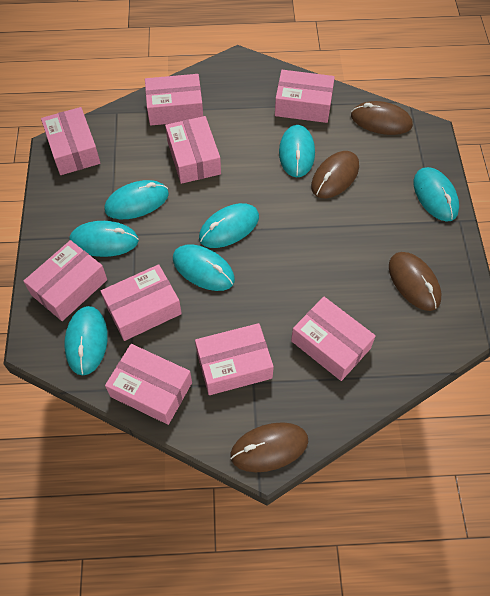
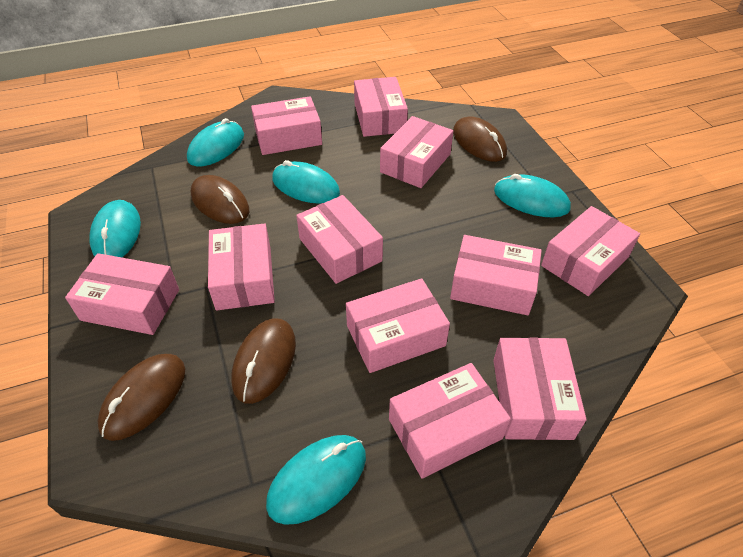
pink box: [23,240,107,321] [41,107,100,175] [101,264,182,341] [105,344,192,425] [145,74,203,125] [165,116,221,184] [195,323,274,395] [275,70,335,123] [291,297,376,381] = 9 -> [65,253,179,335] [208,223,275,310] [251,96,322,155] [296,195,383,284] [346,278,450,373] [354,77,408,137] [380,116,453,188] [389,363,511,479] [450,235,542,315] [493,337,587,440] [541,206,640,296] = 11
turquoise mouse: [64,306,108,375] [70,221,139,257] [104,180,169,219] [173,244,235,291] [199,203,259,248] [279,125,315,177] [413,167,459,222] = 7 -> [89,200,141,257] [187,118,244,167] [266,435,366,525] [272,160,340,204] [494,174,571,217] = 5

